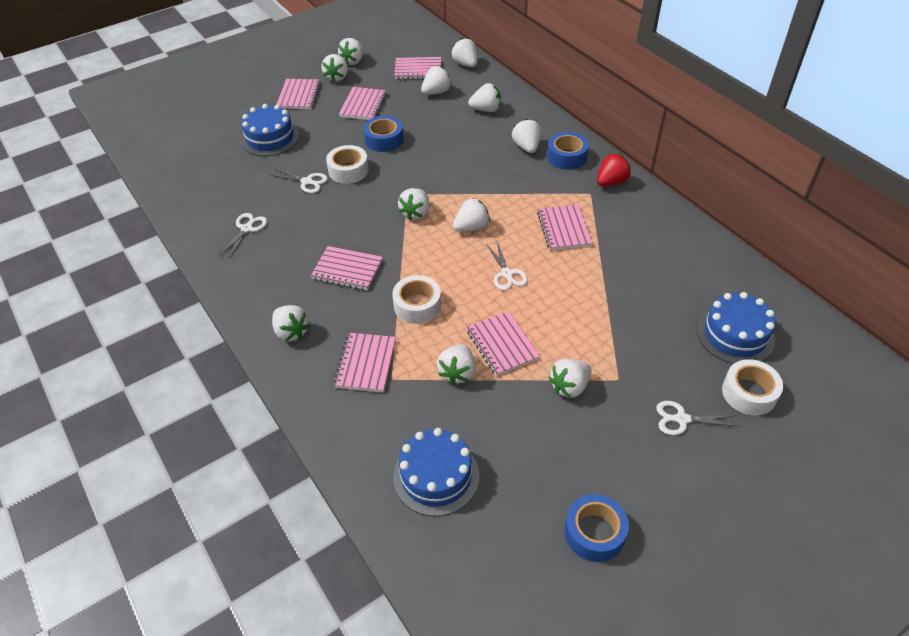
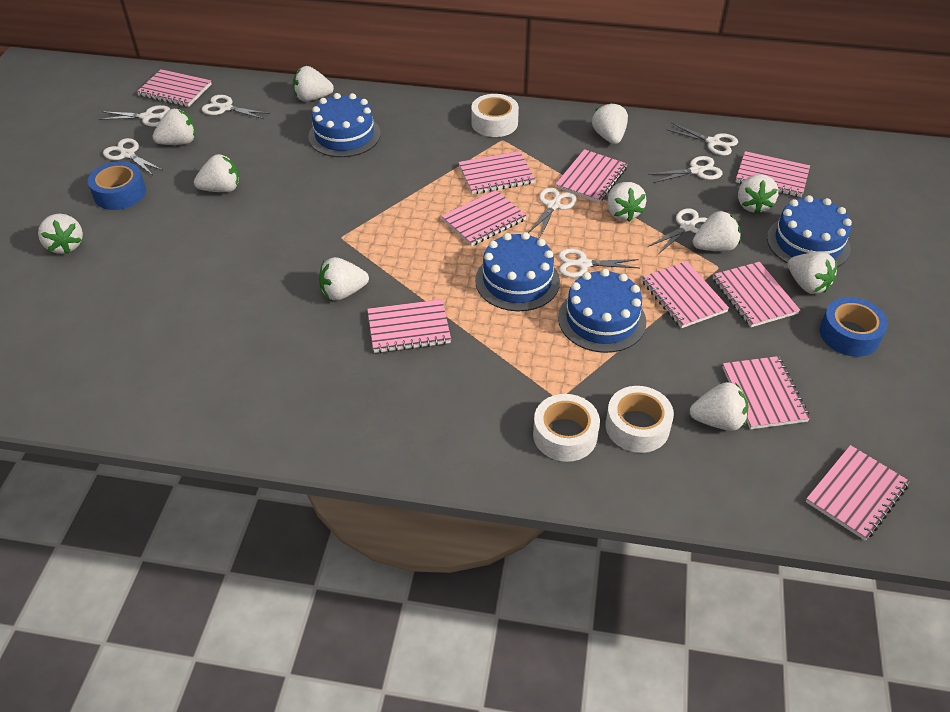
blue cake: [241,104,300,156] [393,428,479,516] [697,292,776,364] = 3 -> [308,93,381,157] [475,232,560,311] [558,269,646,353] [767,195,852,267] = 4
blue tape: [363,116,404,152] [547,132,589,170] [565,494,629,562] = 3 -> [88,161,146,210] [820,297,888,357] = 2
pink notebook: [276,79,321,109] [311,246,383,290] [334,333,396,392] [339,87,387,120] [394,57,441,79] [467,311,540,376] [537,205,593,251] = 7 -> [137,69,212,107] [367,299,451,353] [441,190,527,246] [458,151,535,194] [555,149,627,203] [642,261,729,328] [713,262,800,327] [722,356,810,429] [736,151,810,197] [806,445,910,540] = 10
red strawberry: [597,154,631,186] = 1 -> none = 0
white scissors: [218,213,267,259] [269,168,328,193] [486,242,528,290] [656,401,740,435] = 4 -> [99,105,170,127] [103,138,162,175] [202,95,270,119] [528,188,577,239] [558,249,639,278] [648,156,722,183] [648,208,708,254] [666,123,738,156] = 8

